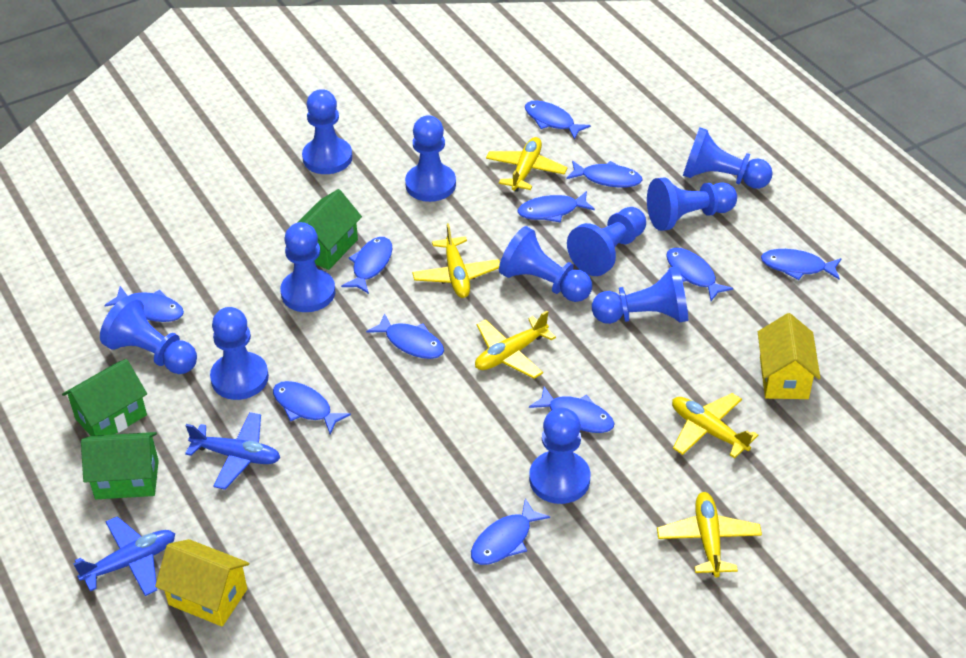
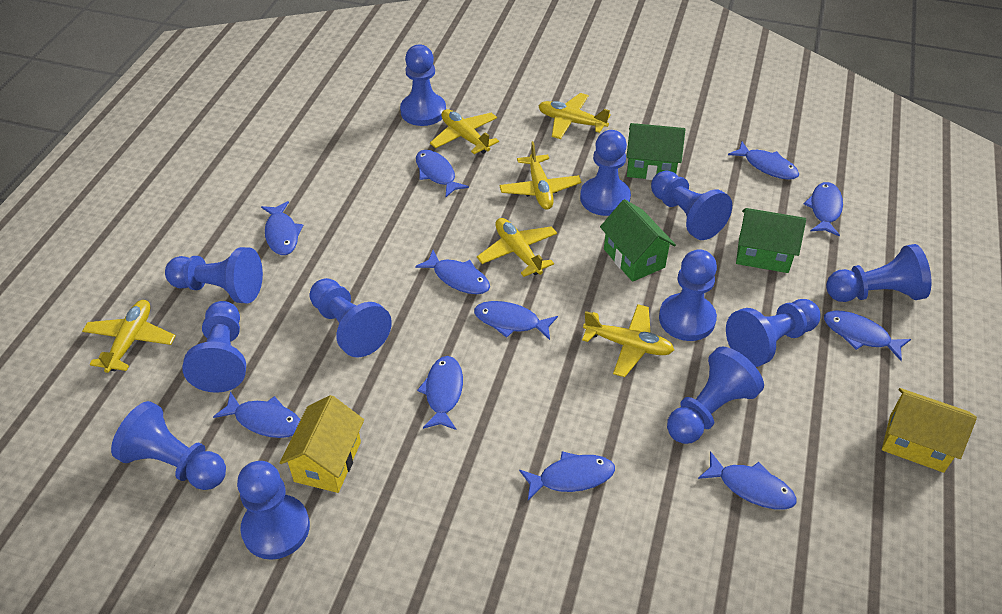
blue pawn: [100,296,197,374] [210,307,269,400] [280,222,336,312] [302,89,352,174] [405,115,456,202] [499,226,592,302] [529,408,591,504] [567,207,646,276] [592,266,688,324] [647,178,737,231] [683,127,773,189] = 11 -> [111,401,226,490] [165,247,263,303] [182,301,246,393] [237,461,310,560] [309,278,392,357] [400,45,446,126] [580,130,631,216] [651,170,732,240] [659,249,717,341] [667,346,764,444] [726,299,821,367] [826,244,931,302] = 12
blue plane: [73,516,175,596] [185,412,280,490] = 2 -> none = 0
yellow plane: [412,223,500,298] [475,311,556,379] [486,137,568,192] [657,492,762,577] [672,393,758,458] = 5 -> [82,300,176,373] [430,109,499,154] [477,218,557,277] [499,141,581,210] [538,93,611,139] [582,304,674,377] = 6

